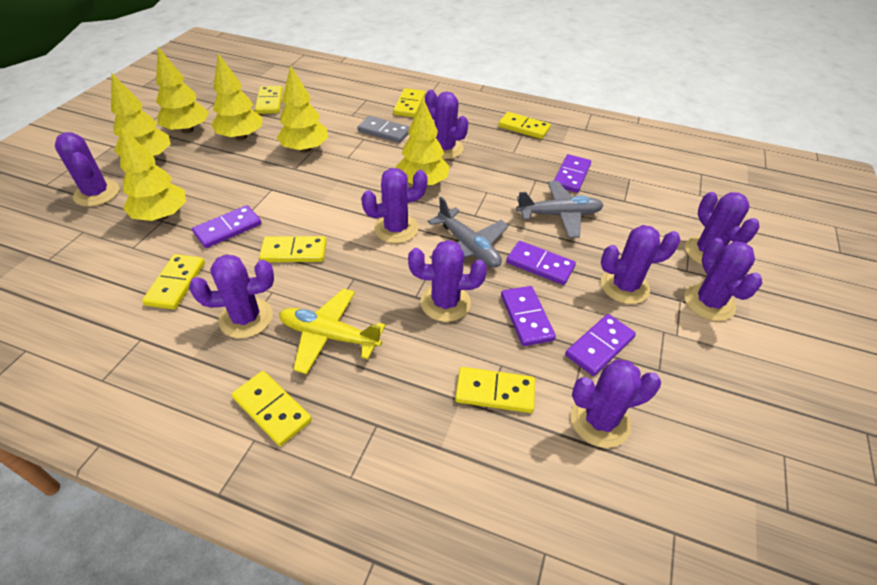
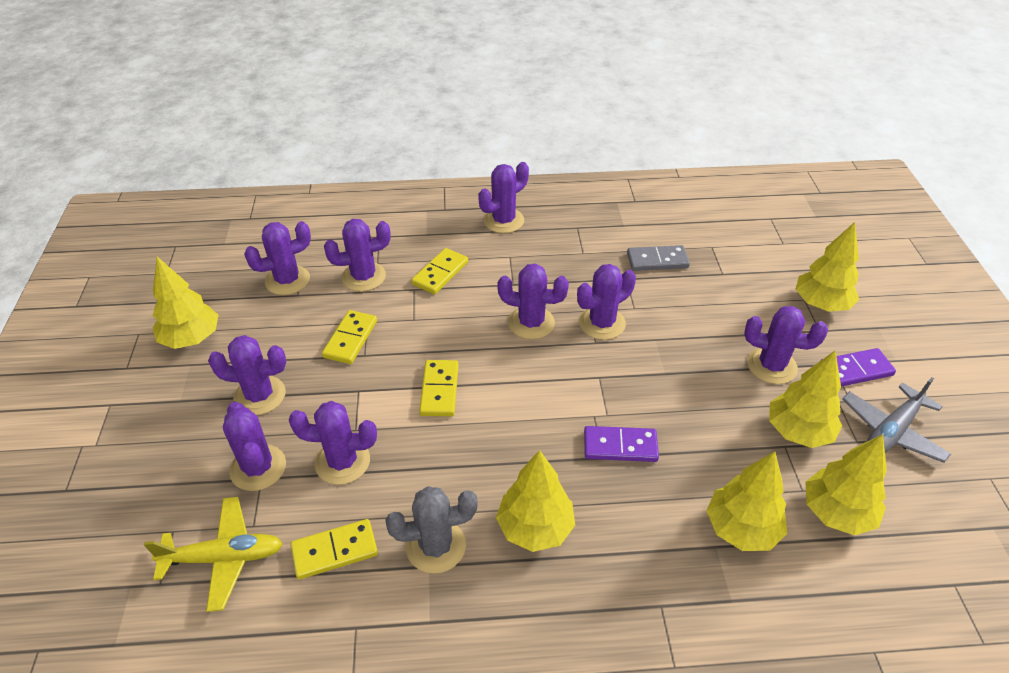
grey cactus: none = 0 -> [385,486,478,574] = 1
grey plane: [428,197,509,268] [516,181,604,238] = 2 -> [842,377,951,463] = 1
purple domino: [192,205,261,248] [501,286,556,346] [506,241,576,285] [554,154,591,193] [565,314,636,376] = 5 -> [584,426,659,462] [820,348,896,387] = 2
yellow domino: [142,254,205,310] [231,371,312,446] [255,86,283,114] [259,236,327,262] [393,88,425,117] [455,367,535,413] [498,112,551,139] = 7 -> [290,519,378,579] [322,310,377,364] [411,248,468,294] [419,360,459,416] = 4

